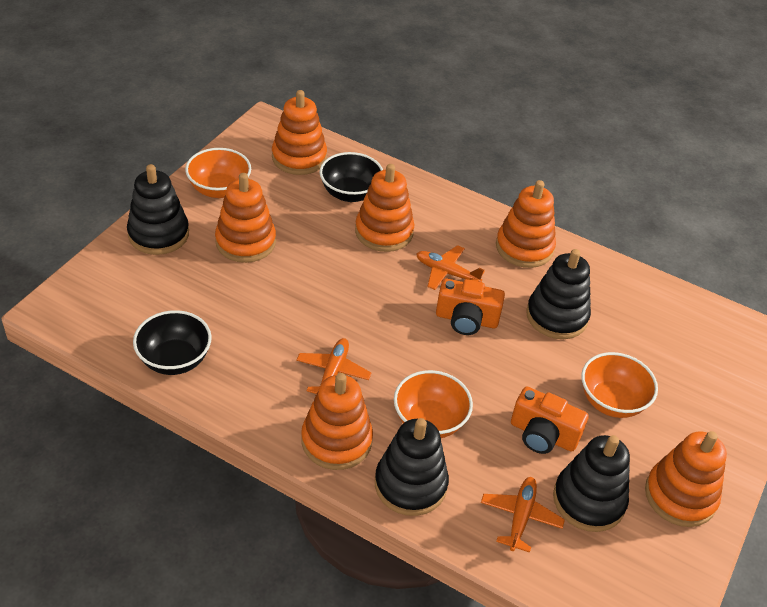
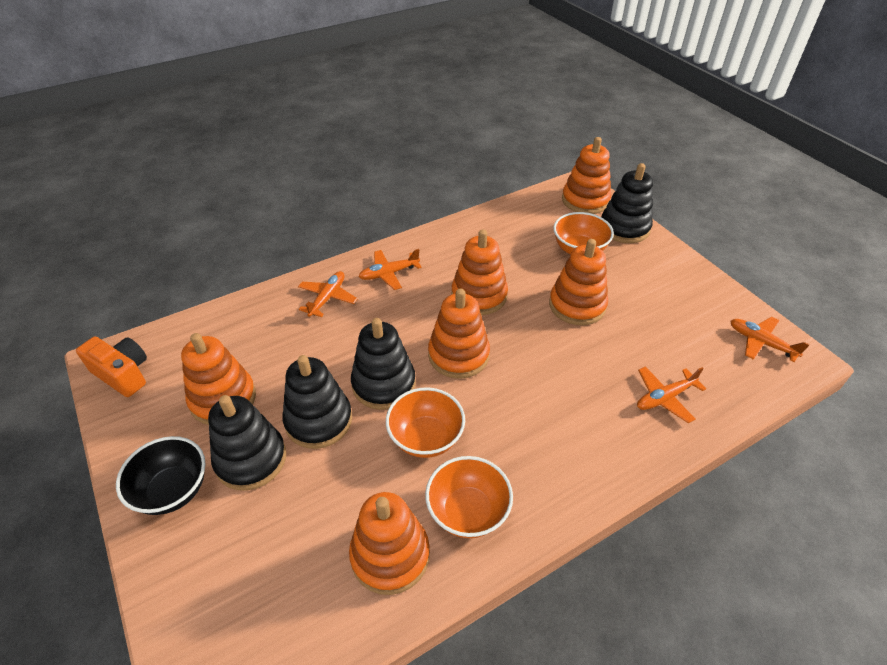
black bowl: [133,310,212,375] [320,152,383,202] = 2 -> [116,436,205,515] = 1
orange camera: [436,279,505,335] [511,386,589,454] = 2 -> [76,336,147,397] = 1
orange plane: [296,338,371,394] [416,245,485,290] [481,477,565,552] = 3 -> [298,271,358,317] [358,249,422,290] [637,366,706,423] [731,317,809,362] = 4

